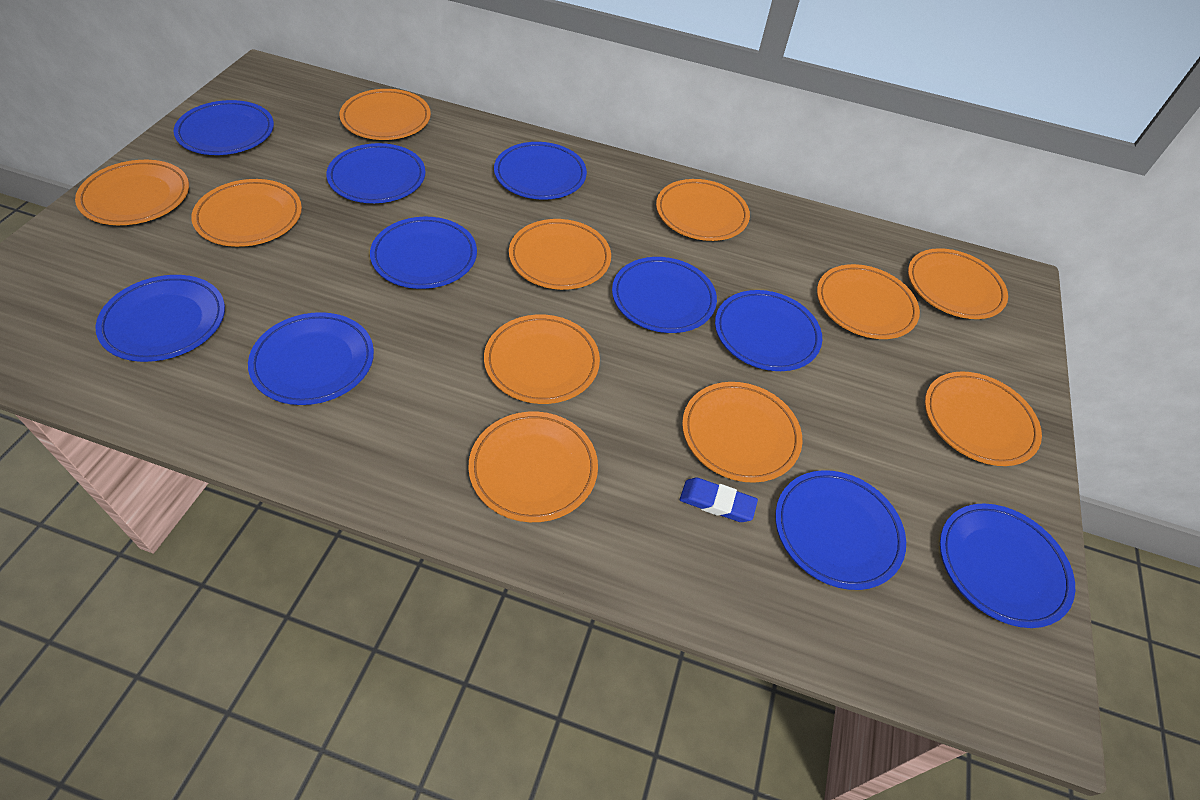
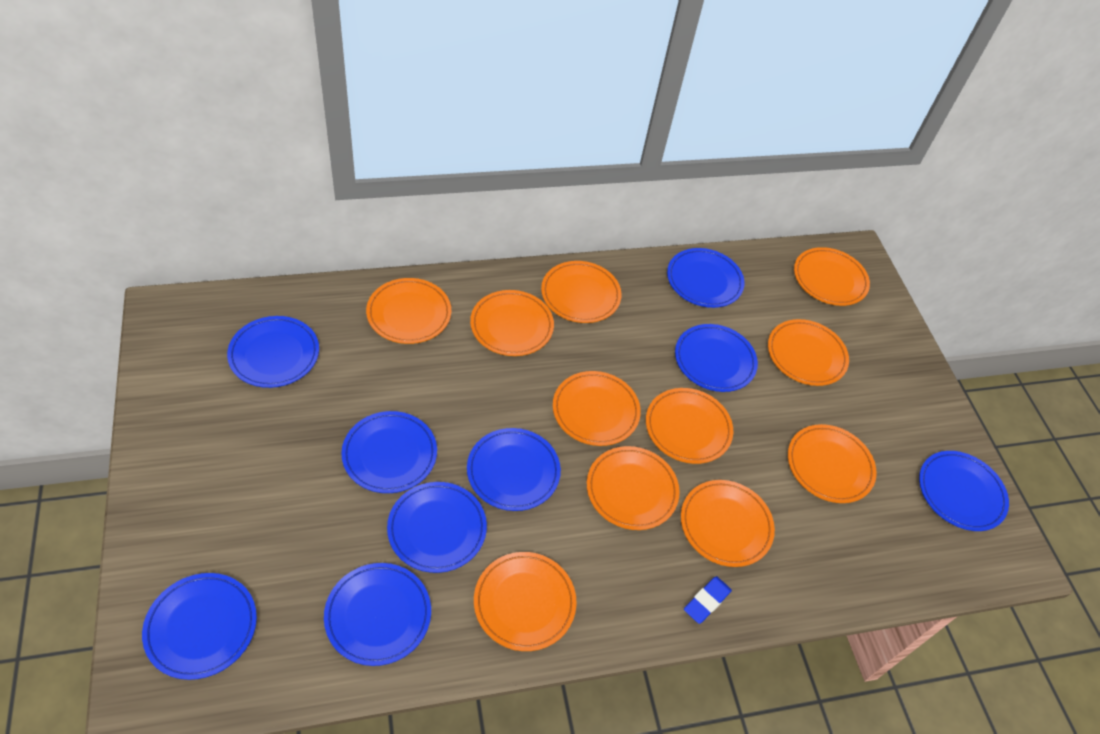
blue plate: [95,275,225,362] [173,100,274,155] [248,312,374,405] [326,143,426,203] [370,217,477,289] [494,142,587,200] [612,257,717,333] [715,290,822,371] [775,470,906,590] [940,503,1075,628] = 10 -> [142,573,257,680] [227,316,319,388] [324,563,431,666] [341,411,437,493] [387,482,487,573] [467,428,561,511] [667,248,745,308] [675,324,758,392] [919,451,1009,531] = 9

